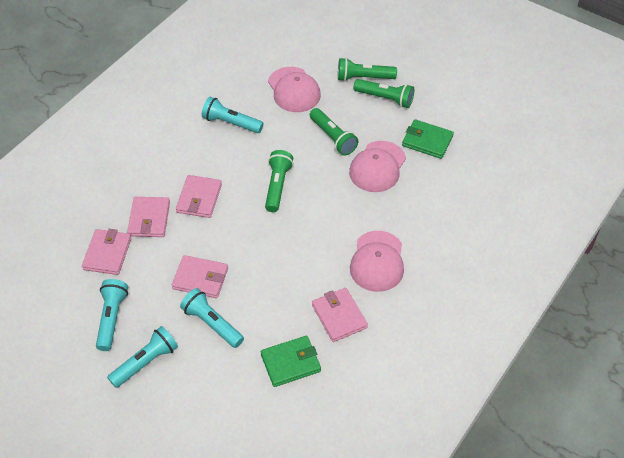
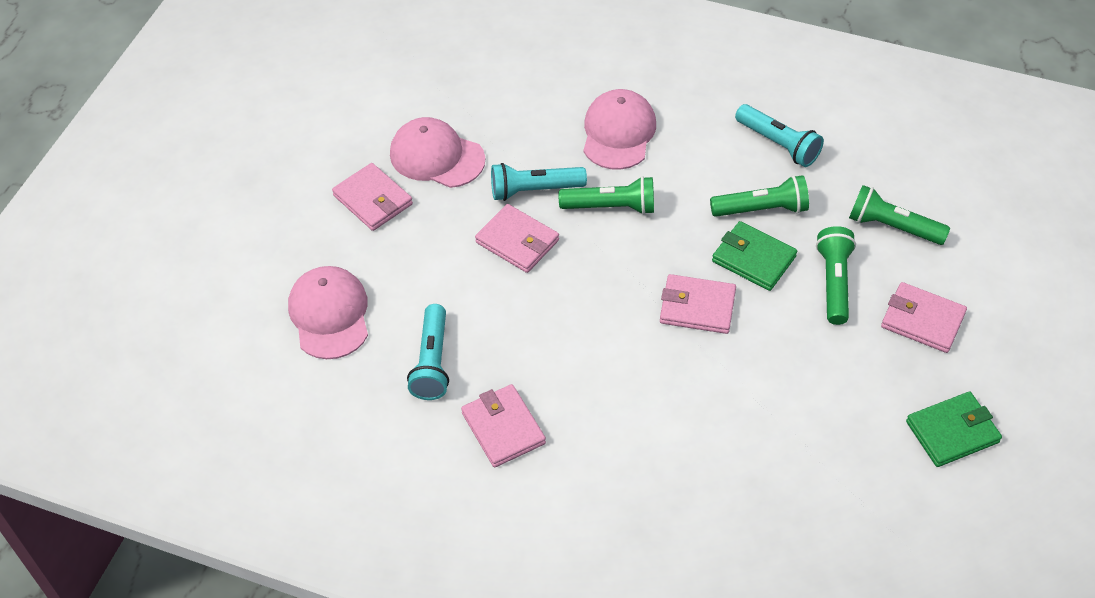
turquoise flashlight: [96,279,128,351] [107,326,178,388] [180,288,244,348] [202,97,264,133] = 4 -> [407,304,449,400] [491,163,587,201] [735,104,824,167] = 3

